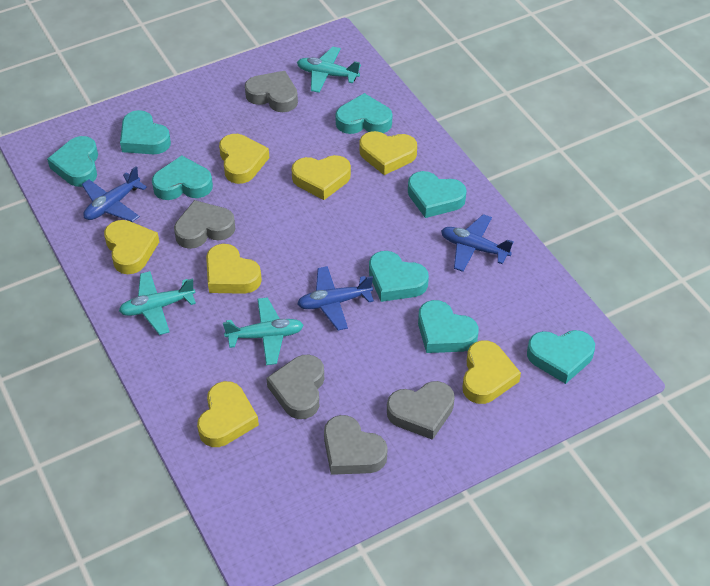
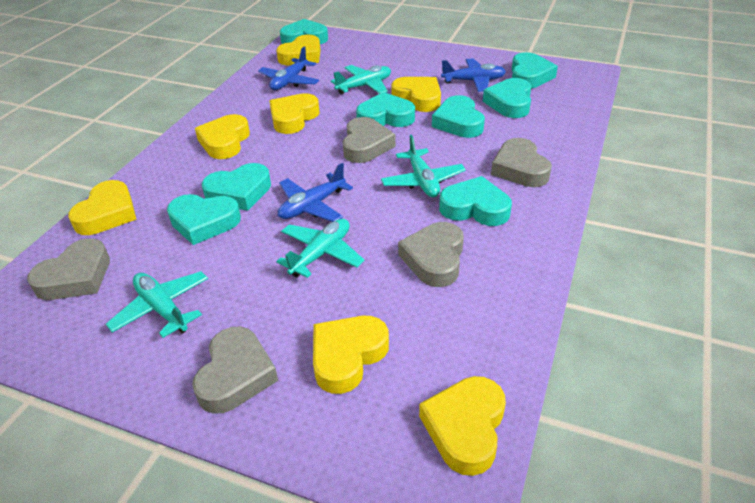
turquoise plane: [119,271,196,335] [223,297,304,365] [297,47,361,93] = 3 -> [106,271,208,338] [276,219,365,278] [331,65,391,94] [381,135,466,197] = 4

